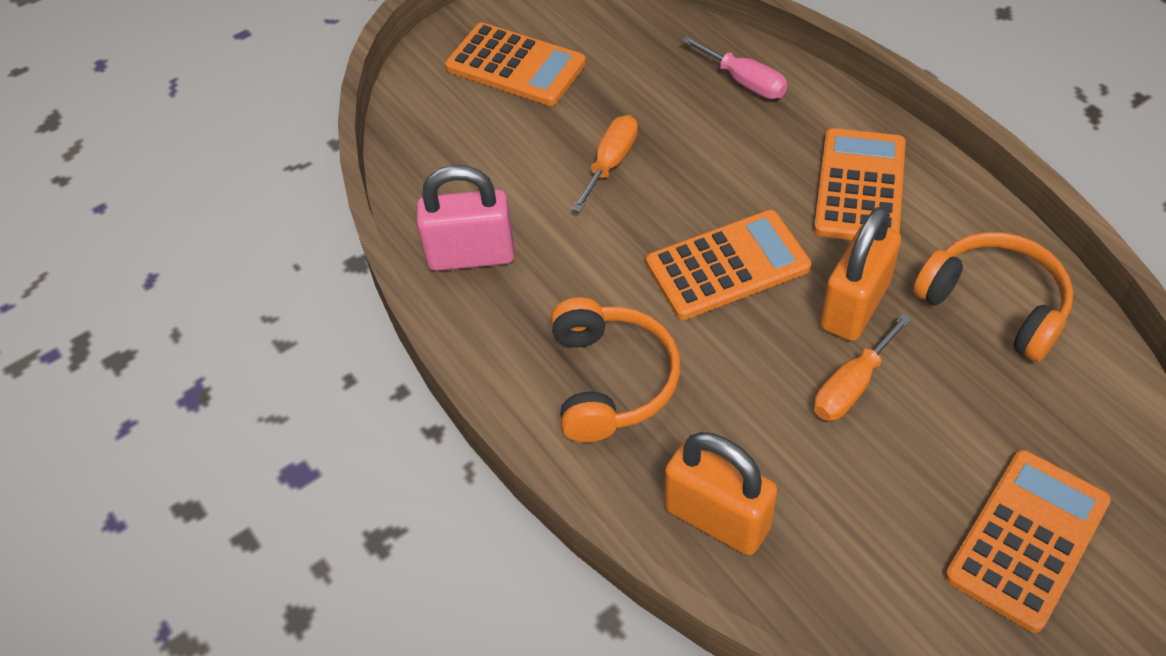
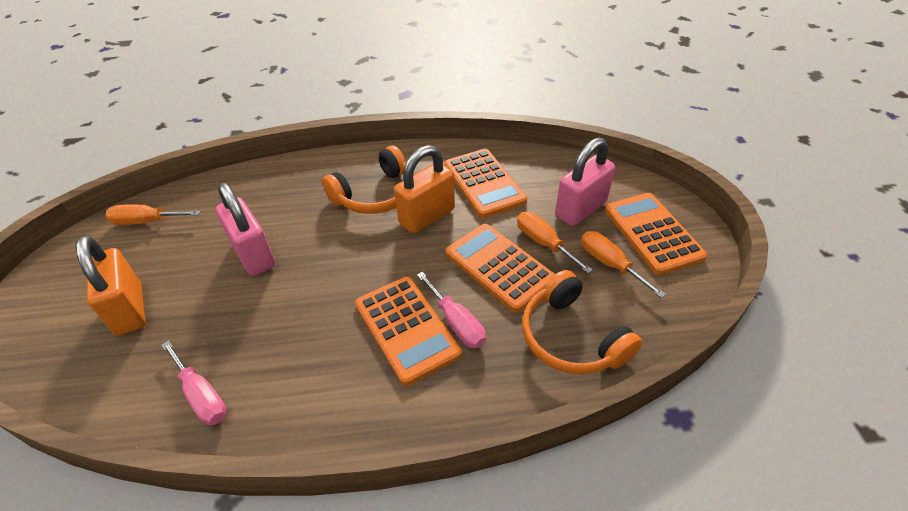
orange screwdriver: [572,115,638,212] [814,313,912,421] = 2 -> [106,204,200,225] [517,212,593,274] [581,231,666,298] = 3
pink padlock: [417,165,515,271] = 1 -> [216,183,275,276] [555,138,615,226] = 2
pink screwdriver: [682,36,787,99] = 1 -> [162,340,227,425] [417,272,486,349] = 2

